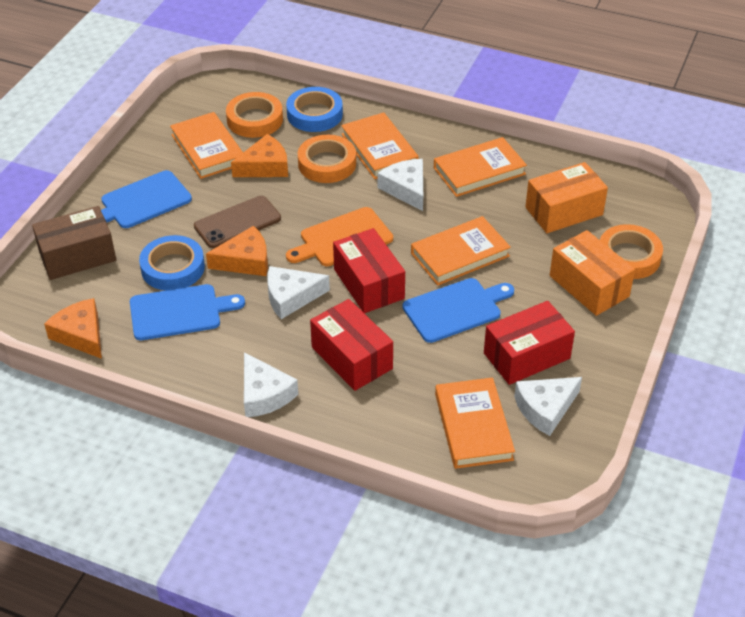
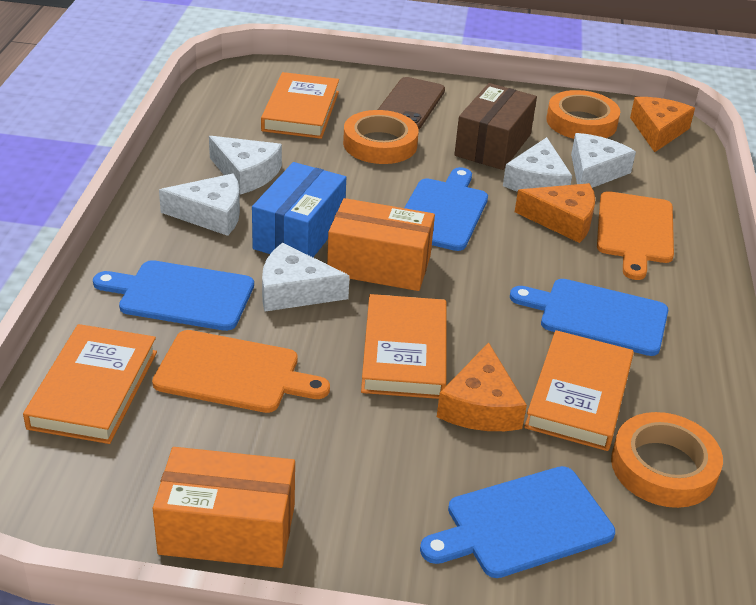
blue box: none = 0 -> [252,162,346,257] = 1
blue cutting board: [101,170,192,228] [130,284,245,340] [403,278,514,343] = 3 -> [93,260,254,331] [404,167,488,251] [420,466,615,578] [510,279,668,356] = 4
blue tape: [139,235,205,291] [286,87,343,132] = 2 -> none = 0
orange book: [170,112,243,179] [341,112,419,179] [411,216,511,285] [434,137,527,197] [435,378,515,469] = 5 -> [23,324,157,444] [261,72,339,139] [361,294,447,399] [524,330,634,451] = 4
orange cutting board: [286,207,393,266] = 1 -> [152,330,330,413] [597,191,674,280] = 2
red box: [310,299,393,391] [333,228,405,313] [484,301,575,385] = 3 -> none = 0
white cheese: [244,352,298,417] [267,266,330,319] [378,159,423,211] [514,377,582,436] = 4 -> [159,174,240,236] [209,136,282,195] [262,243,350,312] [503,137,572,192] [571,133,636,188] = 5

